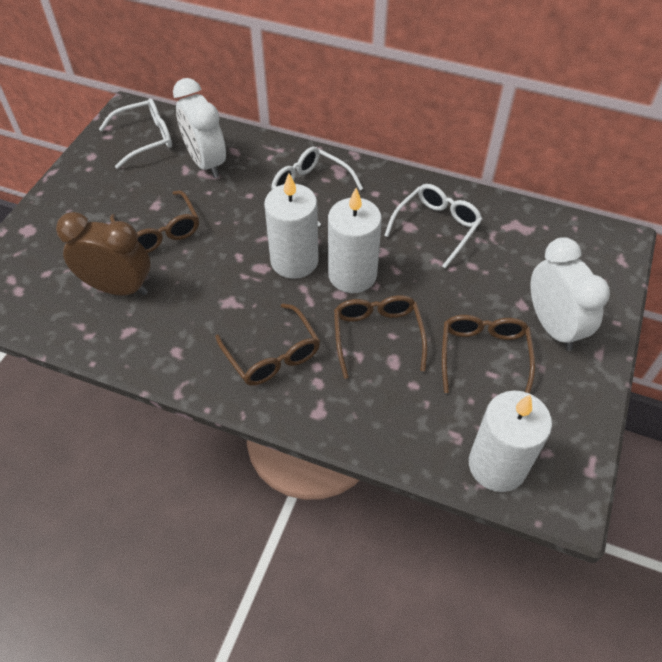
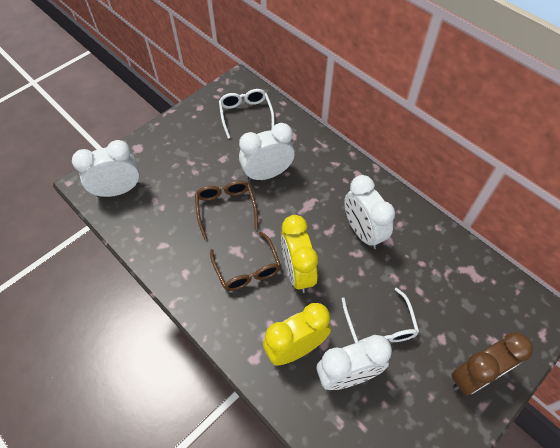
brown glasses: [110,190,199,253] [215,303,320,386] [334,295,428,379] [442,315,535,394] = 4 -> [195,180,258,240] [210,232,281,291] = 2
white candle: [264,173,319,279] [328,188,382,293] [469,390,552,492] = 3 -> none = 0
white clock: [173,78,226,178] [530,237,610,351] = 2 -> [72,140,140,197] [239,123,295,181] [317,335,392,390] [344,175,395,249] = 4
white glasses: [99,98,172,169] [271,147,363,226] [384,184,482,268] = 3 -> [219,89,275,139] [342,288,419,343] = 2
yellow clock: none = 0 -> [263,303,331,365] [281,215,318,293] = 2

